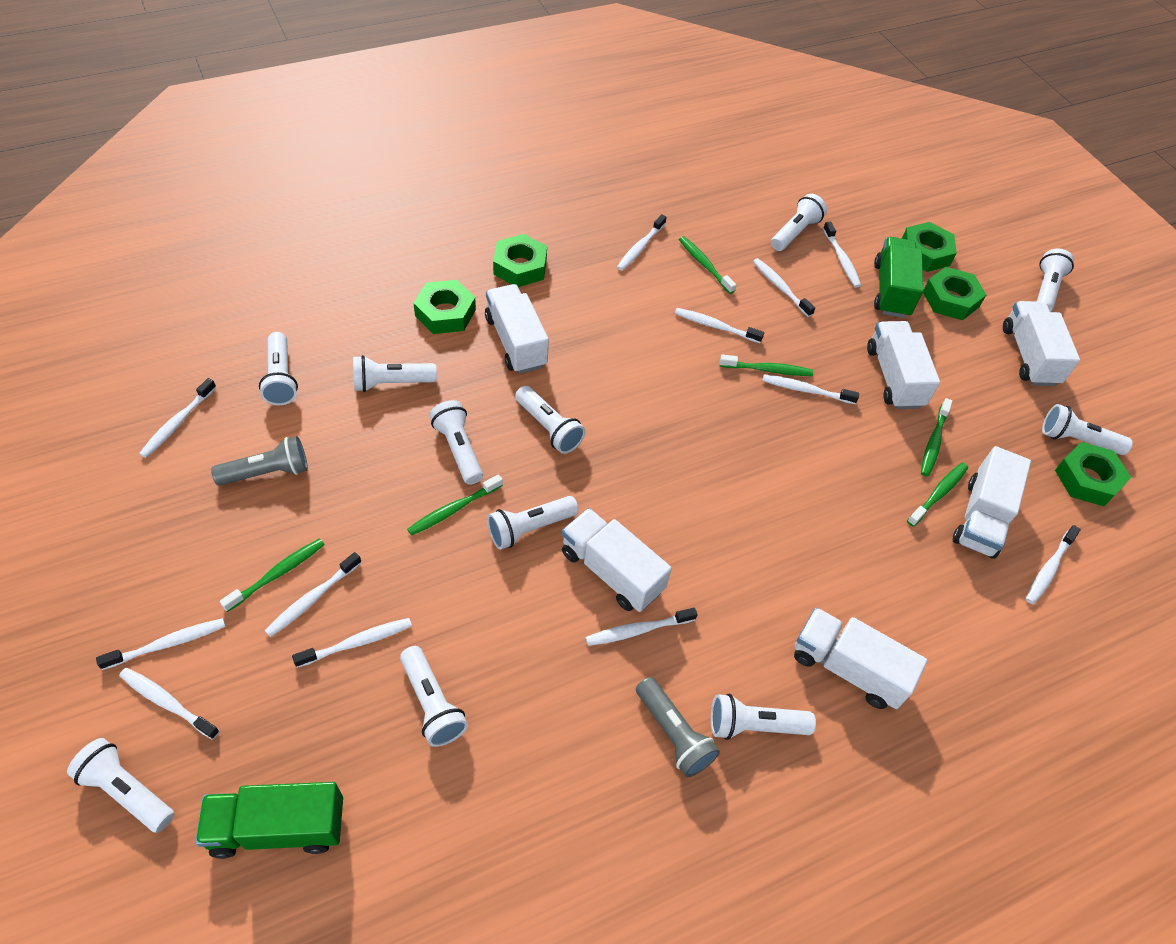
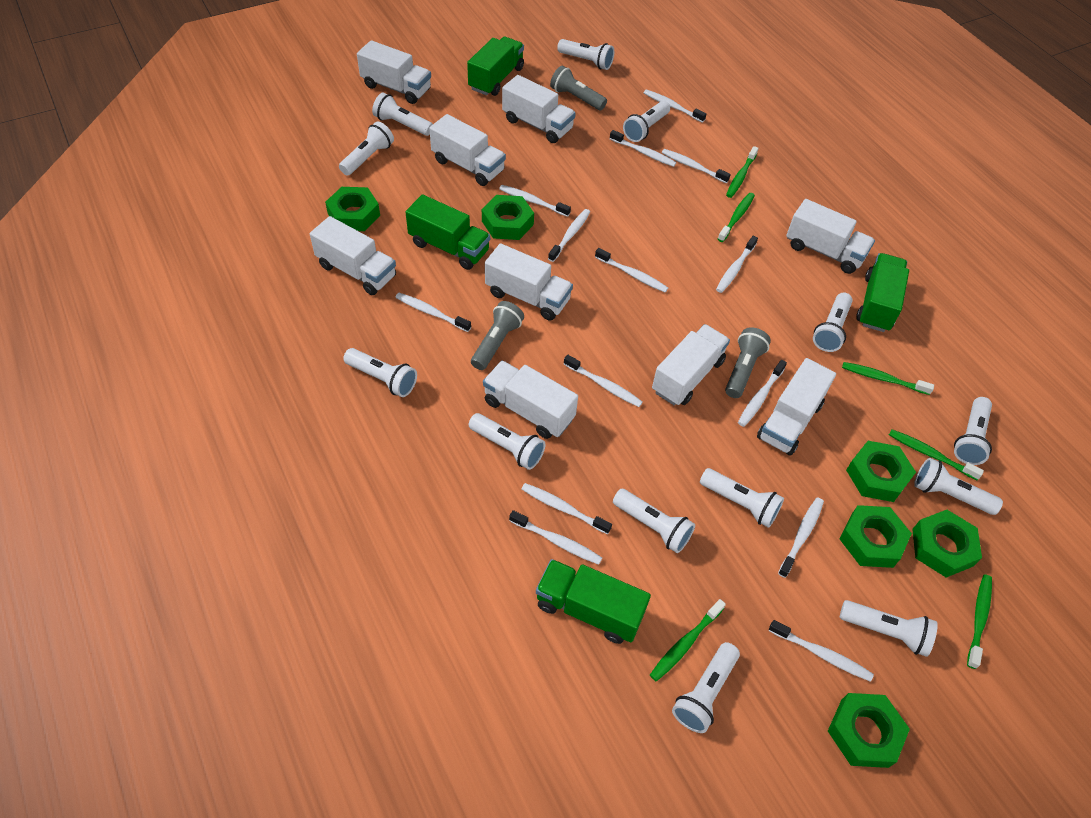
green nut: [414,280,476,334] [493,234,547,287] [902,222,957,272] [923,267,986,320] [1055,442,1131,506] = 5 -> [325,187,380,231] [482,195,534,240] [828,693,910,768] [840,505,912,568] [846,441,916,502] [912,510,982,578] = 6
green truck: [195,782,343,859] [874,237,923,318] = 2 -> [405,194,490,270] [467,36,524,96] [536,559,651,644] [856,253,909,332] = 4
grey flashlight: [211,436,308,486] [636,677,720,777] = 2 -> [471,301,524,370] [550,66,607,110] [725,327,771,398] = 3
white flashlight: [67,738,174,833] [259,332,298,405] [353,355,437,392] [400,646,468,747] [429,400,483,485] [487,496,579,550] [515,386,586,454] [711,694,816,740] [771,194,827,251] [1037,249,1074,312] [1042,404,1133,455] = 11 -> [339,122,394,175] [343,348,417,397] [372,93,433,136] [469,413,545,470] [557,39,614,70] [613,489,695,553] [623,101,670,142] [672,642,740,733] [700,468,784,528] [813,293,853,352] [840,600,938,657] [914,458,1003,515] [954,397,992,465] = 13
white toothbrush: [96,618,225,670] [119,668,220,740] [139,378,216,458] [265,552,362,637] [292,618,412,668] [585,608,698,646] [617,214,667,271] [675,308,764,343] [753,258,815,317] [762,374,859,404] [823,222,861,288] [1026,525,1081,604] = 12 -> [395,293,471,332] [499,185,571,217] [509,510,602,565] [521,483,612,534] [548,209,590,262] [564,355,643,407] [595,248,668,292] [610,130,676,167] [644,90,706,123] [662,149,731,183] [716,236,758,293] [738,360,787,427] [768,620,874,682] [778,497,824,578] = 14
white truck: [485,284,549,374] [562,508,672,612] [794,608,927,709] [867,321,940,409] [953,446,1031,559] [1003,301,1080,386] = 6 -> [310,216,396,295] [357,40,431,104] [429,114,506,186] [483,361,578,439] [485,243,573,321] [502,75,576,143] [652,324,730,405] [757,358,836,456] [786,199,875,274] = 9

